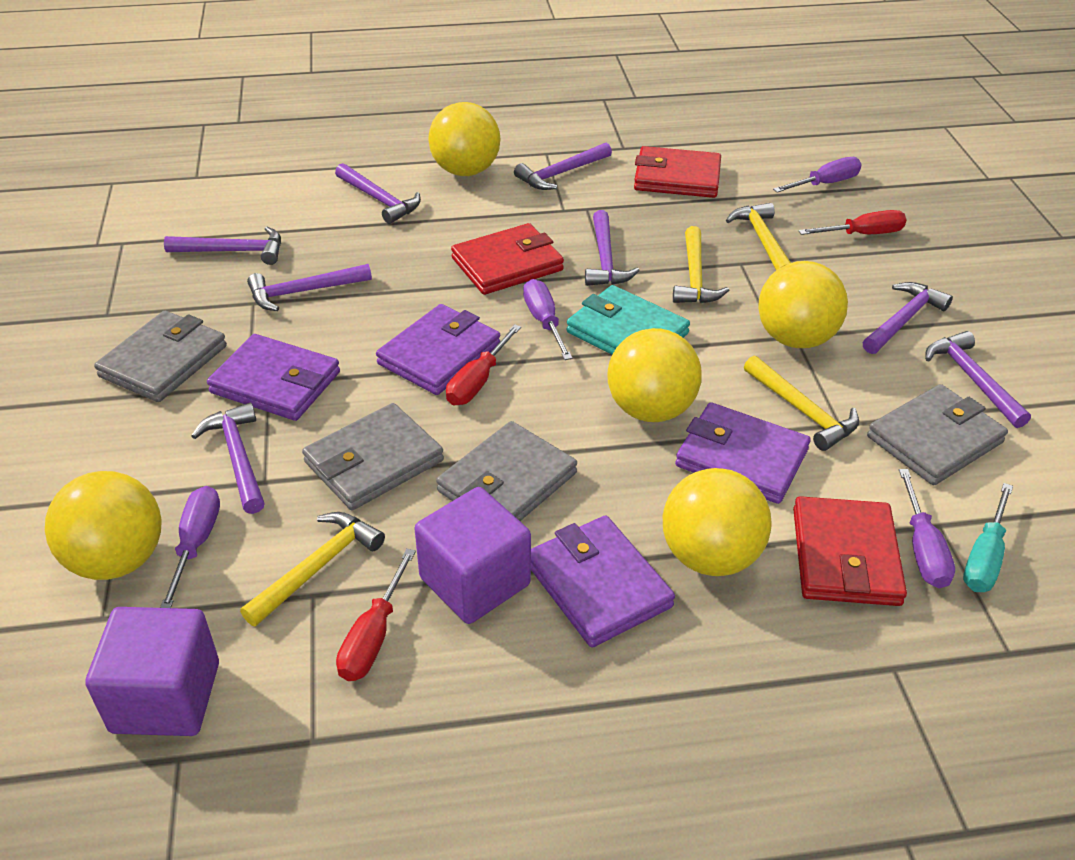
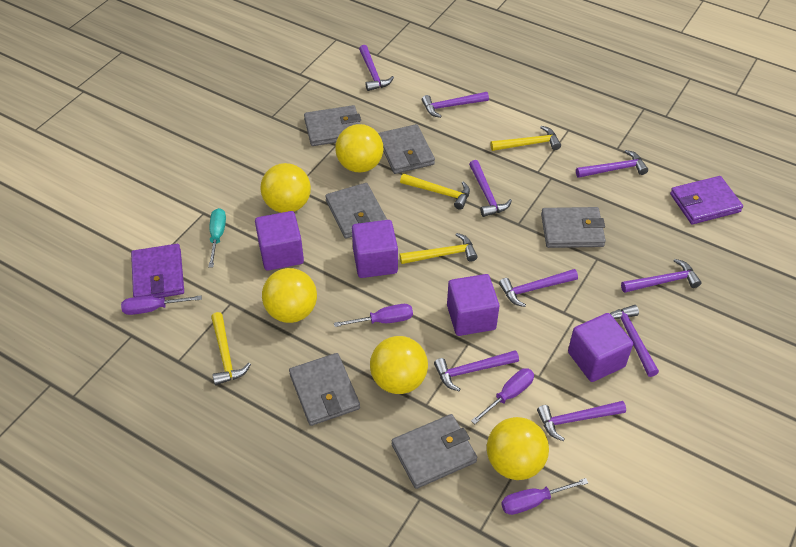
grey wallet: [94,311,227,402] [302,403,444,510] [436,421,577,521] [867,384,1008,485] = 4 -> [289,353,360,426] [304,105,361,146] [326,183,387,239] [378,124,435,174] [392,414,477,489] [541,207,606,248] = 6
purple cube: [85,607,219,736] [415,487,531,624] = 2 -> [255,211,304,271] [352,220,398,278] [447,274,499,336] [568,313,633,382] = 4
purple hammer: [164,227,281,265] [192,403,265,514] [247,264,372,311] [335,163,421,224] [514,143,612,190] [585,210,640,286] [863,282,953,354] [925,331,1031,428] = 8 -> [359,45,394,91] [422,92,489,118] [434,350,519,391] [469,160,512,217] [499,269,578,307] [537,401,626,441] [576,150,648,178] [610,305,659,377] [621,259,701,293] = 9
purple wallet: [207,334,340,421] [376,304,500,395] [531,515,675,648] [675,402,811,504] = 4 -> [131,244,184,298] [670,176,743,224] = 2
red screwdriver: [336,548,416,681] [446,324,521,405] [799,210,906,235] = 3 -> none = 0
red wallet: [451,223,564,295] [634,146,721,198] [793,496,907,606] = 3 -> none = 0
turquoise wallet: [566,285,690,355] = 1 -> none = 0

